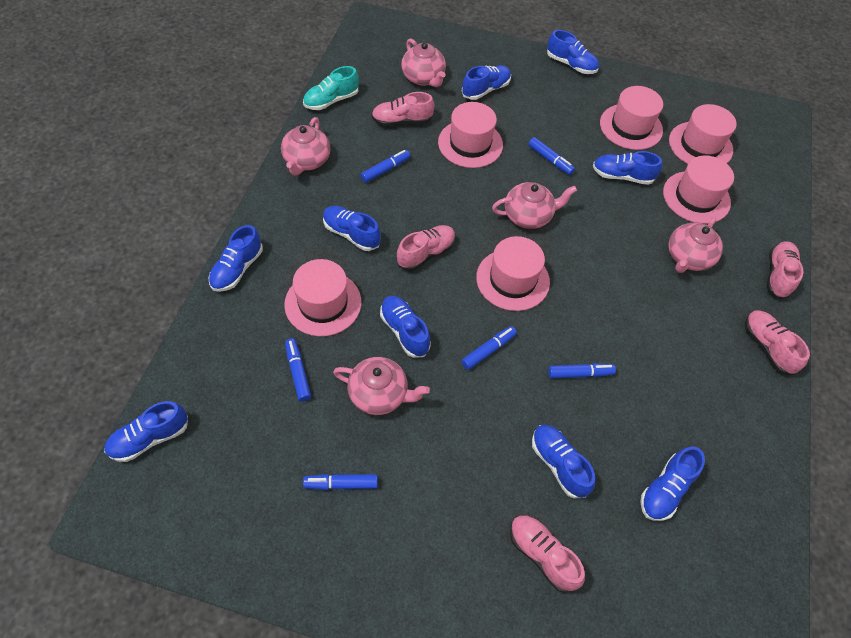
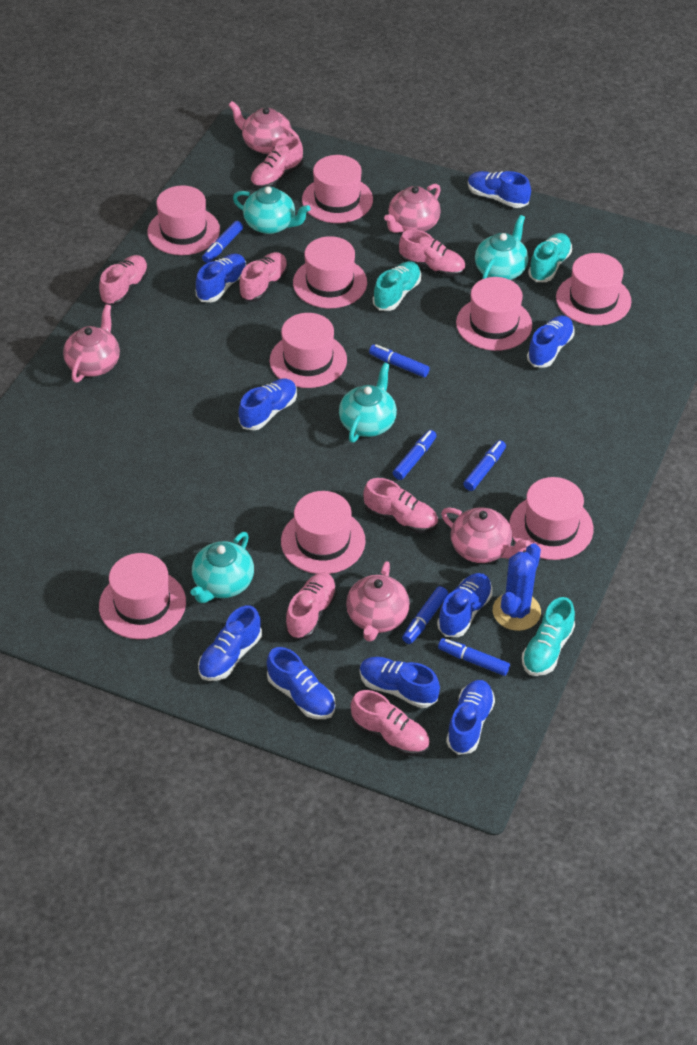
blue cactus: none = 0 -> [493,543,541,631] = 1
pink hat: [284,259,361,336] [438,102,503,168] [476,236,550,311] [600,86,663,150] [663,155,734,224] [669,104,736,164] = 6 -> [99,553,186,639] [147,185,220,255] [270,313,347,388] [281,491,366,574] [293,236,367,308] [302,155,373,223] [456,277,532,351] [509,477,593,560] [556,253,632,326] = 9
pink shoe: [372,92,434,126] [397,225,456,271] [510,515,585,593] [745,310,810,375] [767,241,803,299] = 5 -> [99,255,149,306] [239,252,288,302] [250,136,304,189] [285,572,337,640] [351,690,430,756] [363,478,438,533] [399,230,466,277] = 7
turquoise shoe: [303,66,359,110] = 1 -> [373,261,421,311] [522,597,575,676] [528,233,572,282] = 3
turquoise teapot: none = 0 -> [191,532,254,603] [233,186,311,234] [339,363,397,443] [475,215,528,280] = 4

